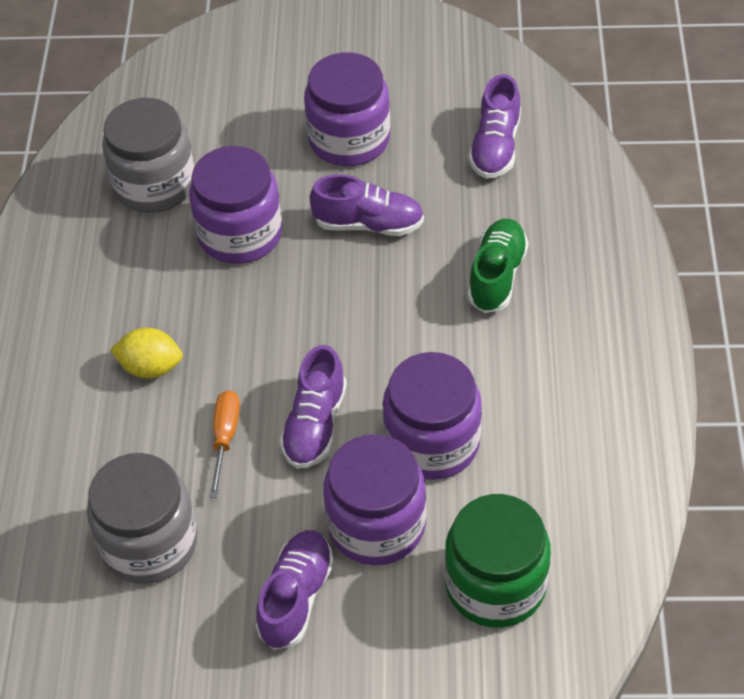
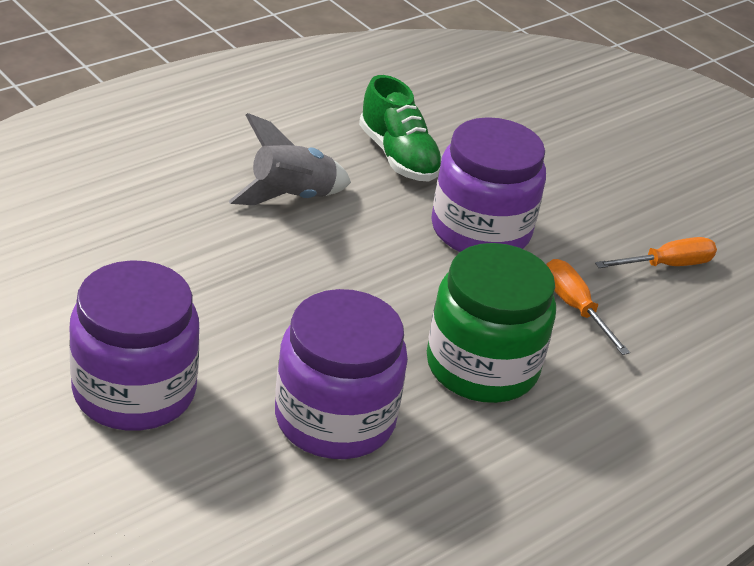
grey jar: [87,453,197,584] [102,98,194,213] = 2 -> none = 0
grey rocket: none = 0 -> [229,113,351,205] = 1
orange screwdriver: [209,390,240,498] = 1 -> [546,259,630,355] [595,237,717,268] = 2
purple jar: [189,146,282,264] [304,52,390,166] [323,434,426,565] [383,352,482,480] = 4 -> [69,260,199,431] [275,289,408,459] [431,117,546,252] = 3
purple shoe: [256,530,334,650] [280,345,347,469] [310,174,424,236] [469,74,521,179] = 4 -> none = 0
yellow lemon: [110,327,183,379] = 1 -> none = 0

